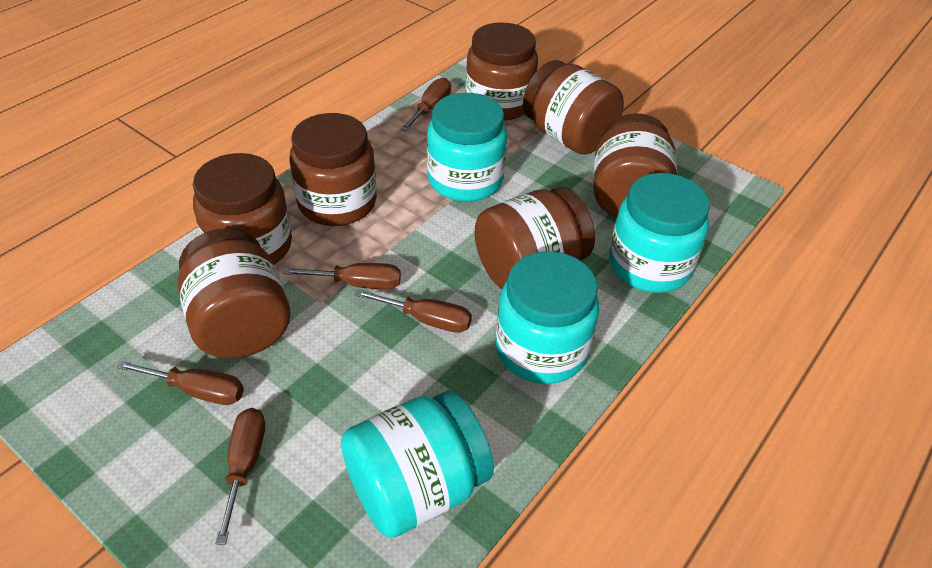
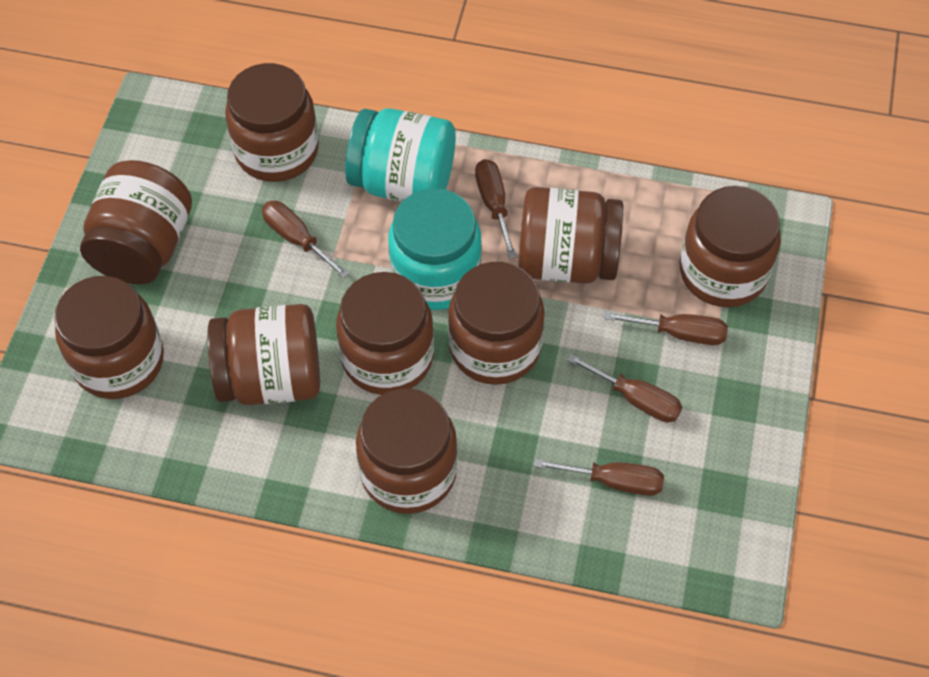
brown jar: [178,228,290,358] [193,153,292,265] [289,113,377,226] [466,23,538,121] [475,187,595,289] [523,60,624,155] [593,113,678,218] = 7 -> [54,276,164,399] [80,160,192,285] [207,304,320,405] [225,63,319,182] [336,272,434,395] [356,388,458,514] [448,262,545,385] [518,187,623,284] [680,186,781,307] = 9
turquoise jar: [341,390,494,538] [427,93,507,202] [496,251,599,384] [609,173,710,293] = 4 -> [345,108,456,202] [388,188,482,310] = 2

